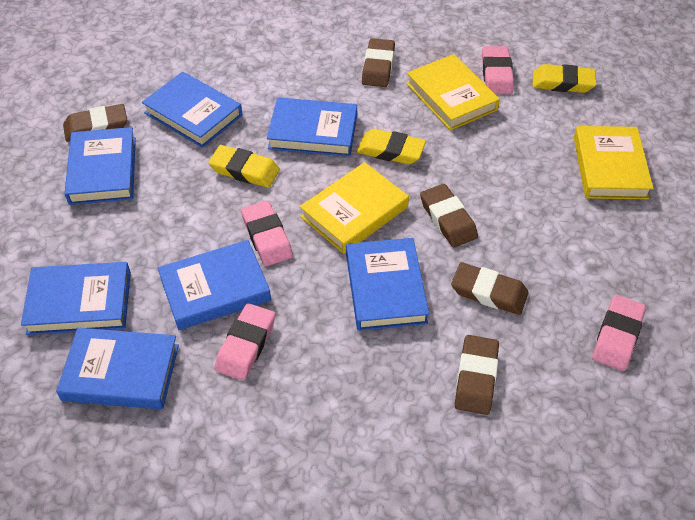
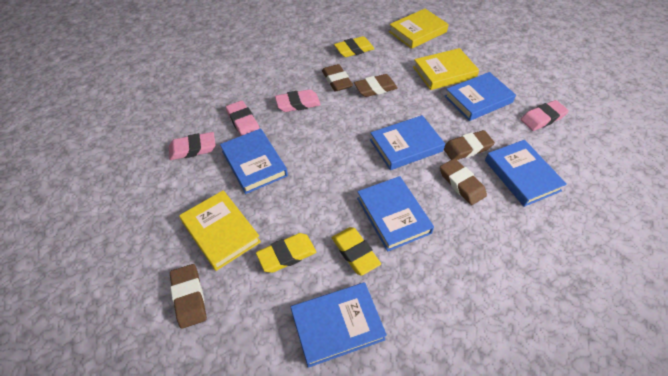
blue book: [21,262,131,335] [56,328,179,409] [64,127,136,205] [142,72,242,148] [158,240,271,330] [267,97,357,157] [346,238,429,331] = 7 -> [220,128,288,194] [291,282,387,368] [357,176,434,252] [370,115,445,170] [444,72,516,121] [485,140,567,207] = 6

